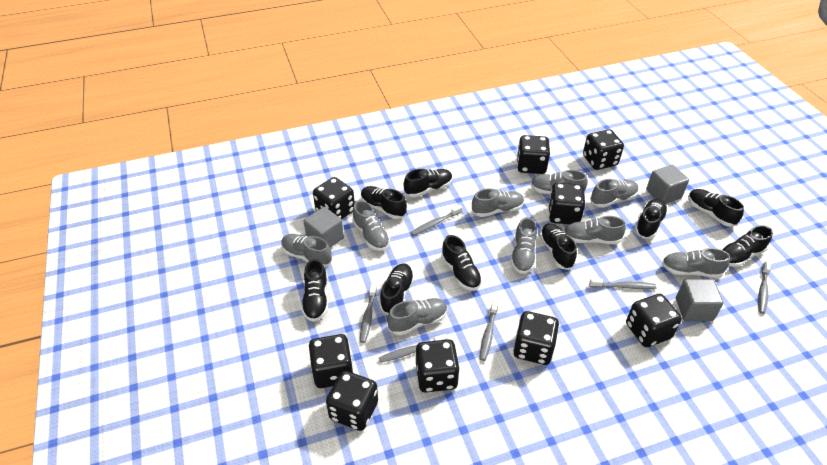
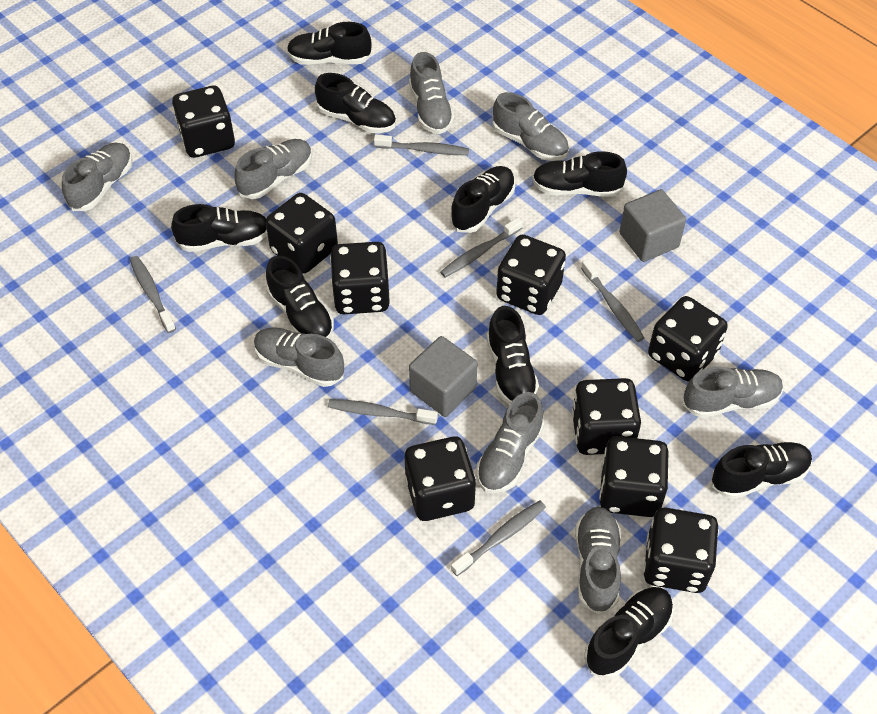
grey cube: [304,207,344,248] [646,164,689,204] [676,279,724,321] = 3 -> [409,336,478,417] [619,189,686,262] = 2
grey shoe: [281,234,332,267] [352,200,390,251] [387,298,448,335] [472,188,524,217] [511,217,537,274] [531,170,588,194] [564,216,626,244] [590,179,639,208] [662,248,730,278] = 9 -> [62,143,133,211] [234,139,312,199] [254,327,344,387] [409,52,454,134] [477,392,544,493] [493,92,569,161] [575,507,621,614] [683,366,783,418] = 8

